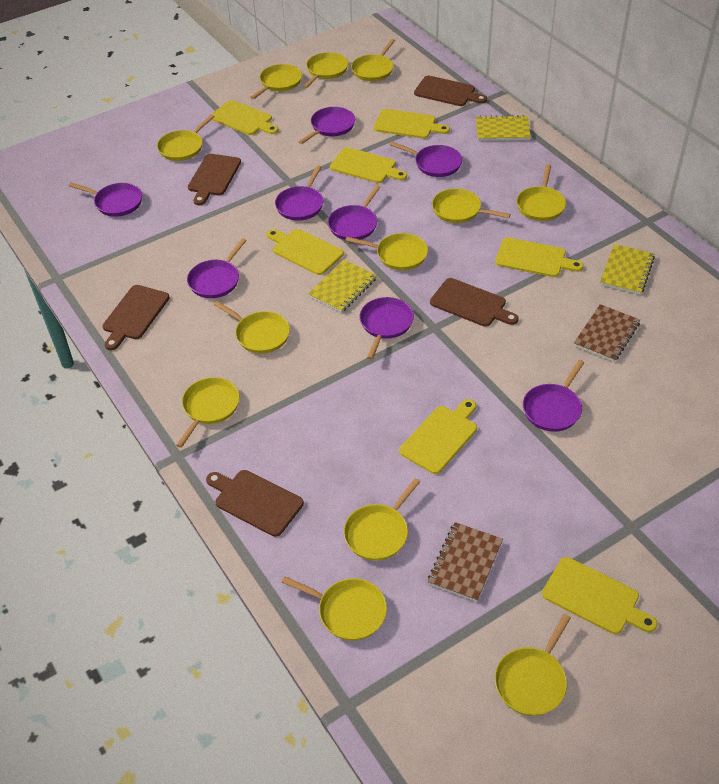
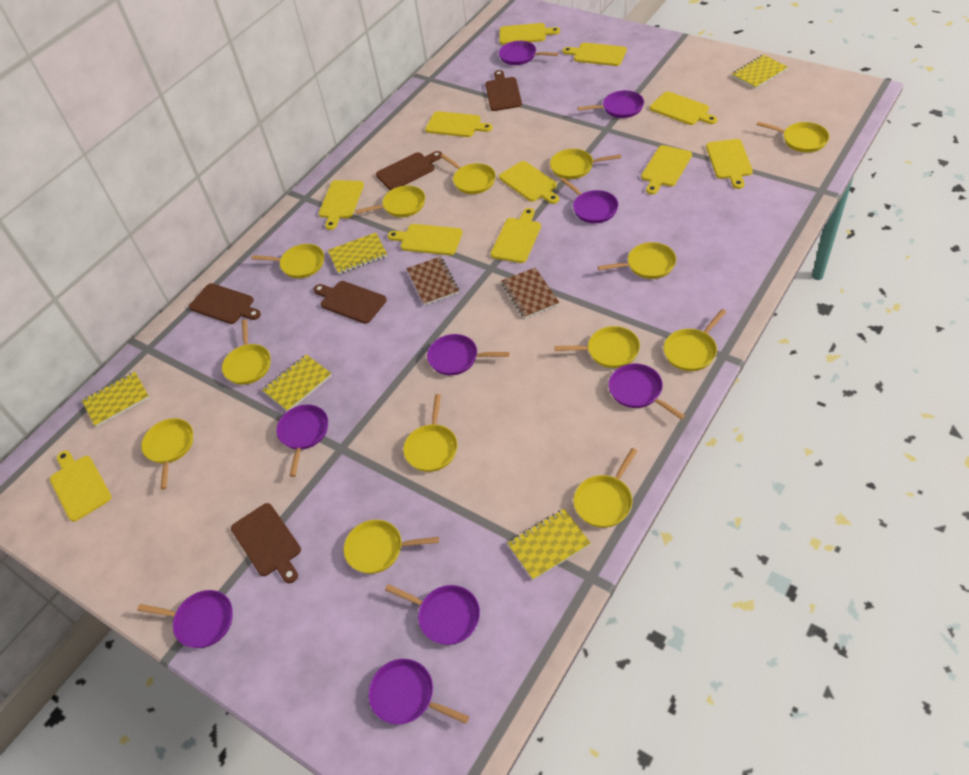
purple pan: [69,182,142,217] [187,238,247,298] [275,165,323,221] [298,107,355,144] [328,185,380,240] [360,297,414,360] [390,142,462,177] [523,360,585,432] = 8 -> [137,590,233,648] [276,405,328,477] [368,659,469,725] [385,584,480,645] [427,334,510,375] [499,41,559,65] [561,178,618,223] [577,90,644,118] [608,364,685,420] = 9
yellow cutting board: [212,100,279,135] [266,229,344,275] [330,147,407,183] [374,109,450,139] [399,399,477,474] [495,237,583,277] [542,557,658,634] = 7 -> [50,451,111,522] [319,180,364,230] [388,224,463,255] [425,111,493,137] [491,208,541,263] [499,23,560,45] [499,161,559,204] [562,43,627,66] [641,145,692,195] [650,91,717,125] [706,139,753,189] = 11
yellow notebook: [308,260,377,313] [476,115,531,141] [600,244,655,295] = 3 -> [82,372,149,427] [263,354,332,411] [328,232,387,274] [507,509,591,580] [732,55,788,89] = 5
yellow pan: [157,114,215,161] [176,377,240,448] [214,301,290,354] [250,64,302,99] [282,576,387,641] [303,52,348,88] [344,478,421,561] [345,233,428,270] [351,39,395,81] [432,188,511,223] [495,614,571,716] [517,165,566,221] = 12 -> [141,418,193,489] [222,319,271,385] [251,244,324,278] [344,520,439,574] [355,185,425,217] [403,394,458,472] [440,154,496,194] [550,149,621,179] [554,326,640,368] [573,448,637,528] [598,242,676,279] [664,309,726,371] [757,121,829,152] = 13

